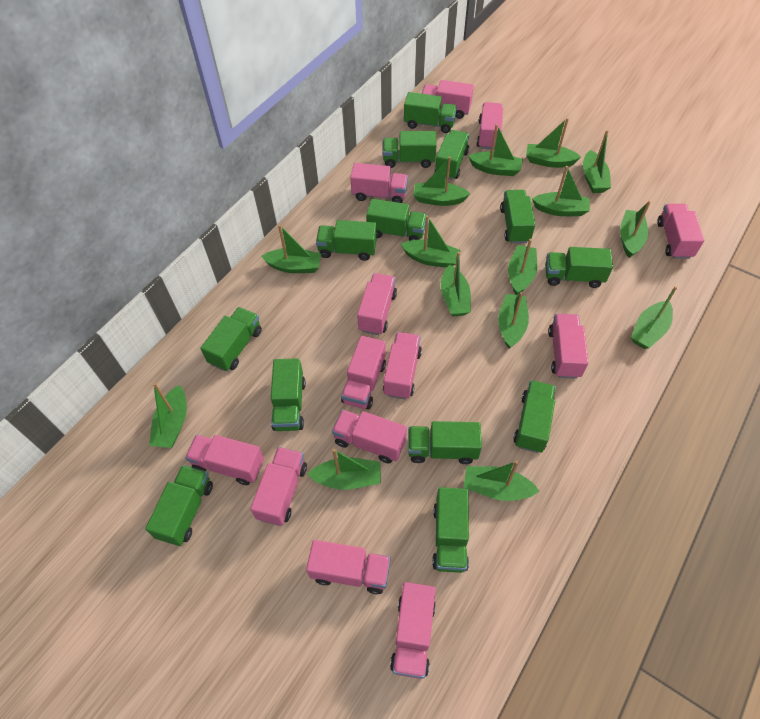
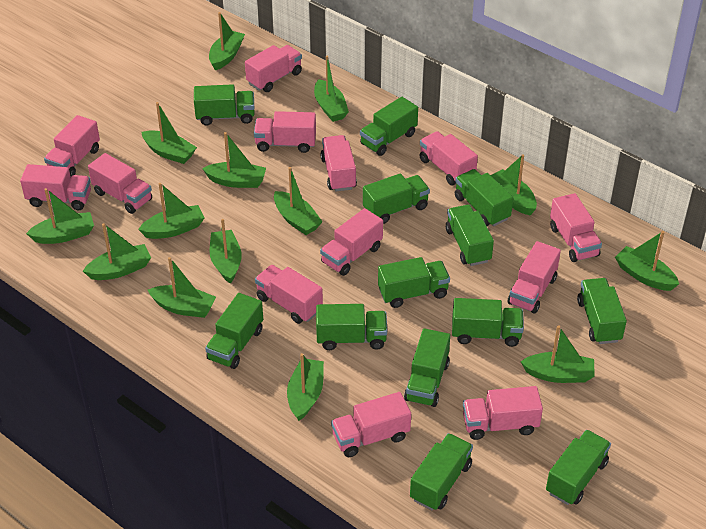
green boat: [149,383,187,448] [261,224,321,273] [307,449,381,490] [401,215,460,268] [414,156,470,206] [441,252,471,317] [463,461,539,501] [468,124,523,176] [498,292,529,349] [508,239,537,295] [526,118,581,168] [532,166,590,216] [583,130,611,193] [620,201,651,258] [631,286,677,349] = 15 -> [26,188,94,244] [83,223,151,280] [138,183,205,239] [141,102,197,164] [148,257,216,318] [202,132,266,188] [209,12,245,70] [210,219,242,284] [274,167,323,235] [287,353,324,421] [314,56,349,122] [491,154,537,215] [521,325,595,383] [615,231,679,291] = 14

